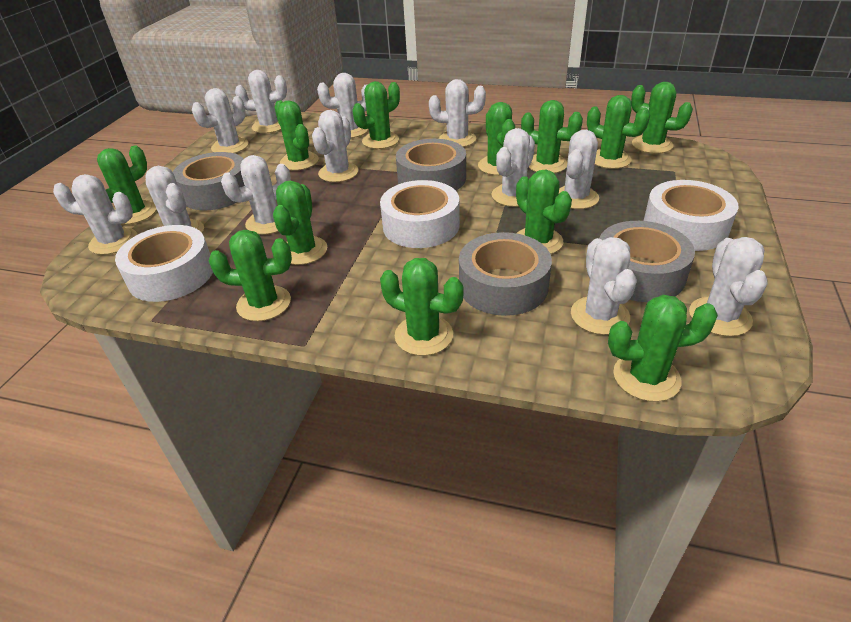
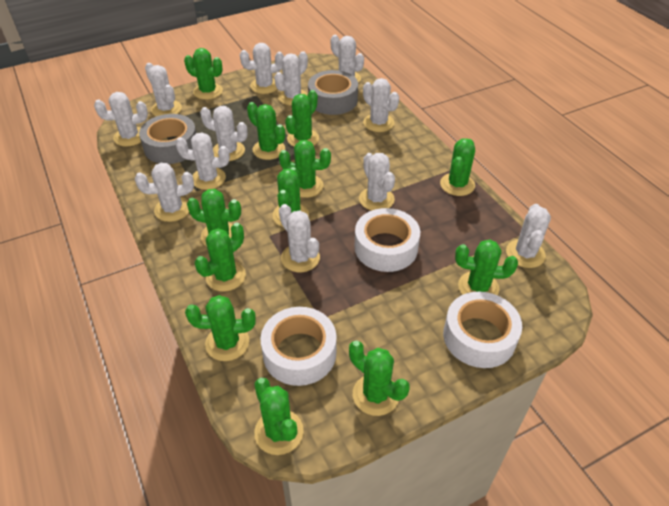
grey tape: [173,152,245,210] [396,139,466,190] [459,232,552,316] [599,221,695,302] = 4 -> [139,114,196,164] [308,70,358,115] = 2

